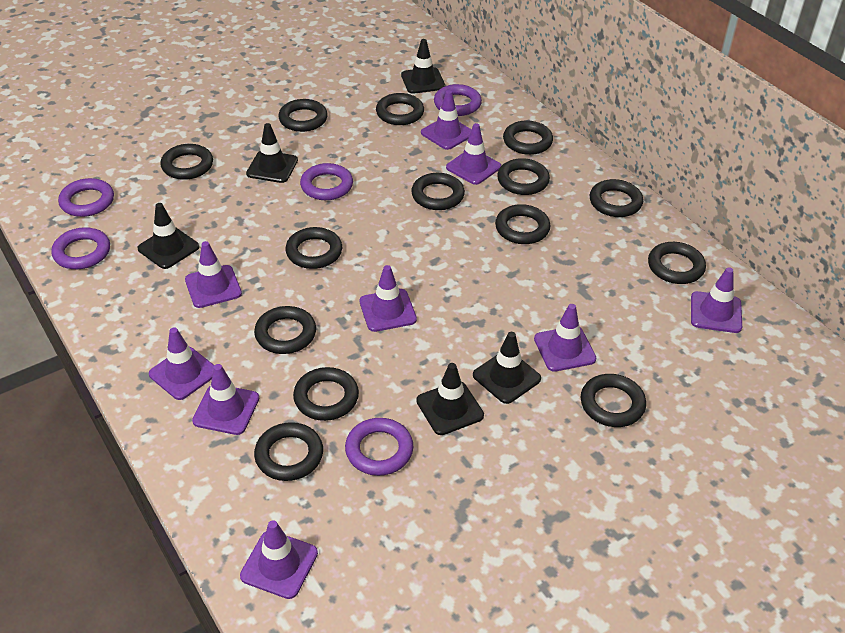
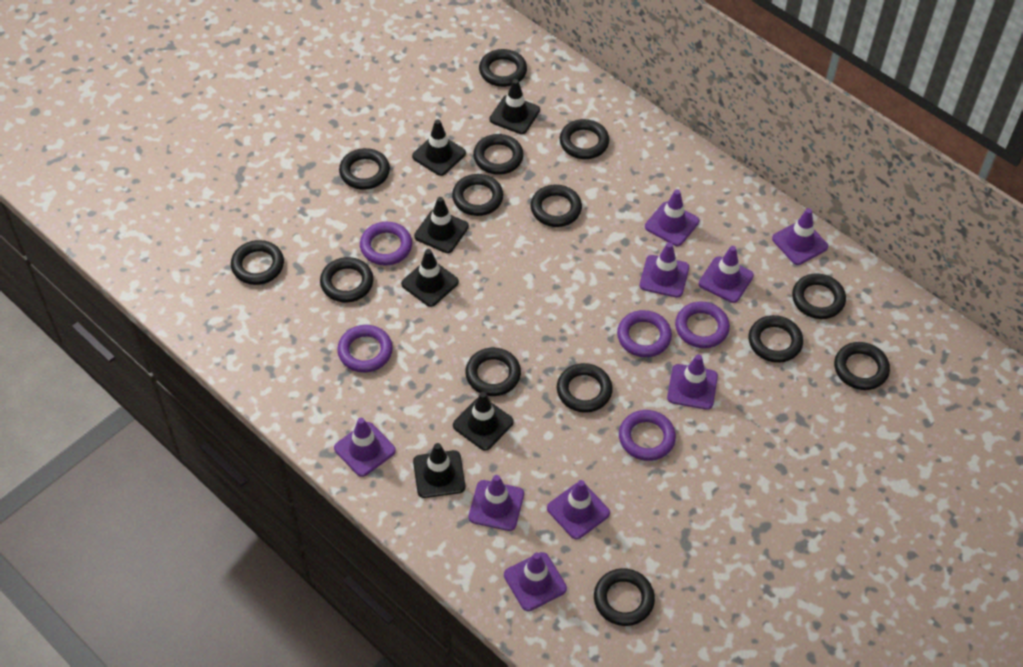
black traffic cone: [138,203,199,269] [246,123,298,183] [401,39,445,94] [416,363,484,435] [473,332,541,404] = 5 -> [401,249,459,307] [412,119,466,176] [413,443,465,498] [414,197,469,253] [453,392,514,451] [490,79,540,134] = 6

